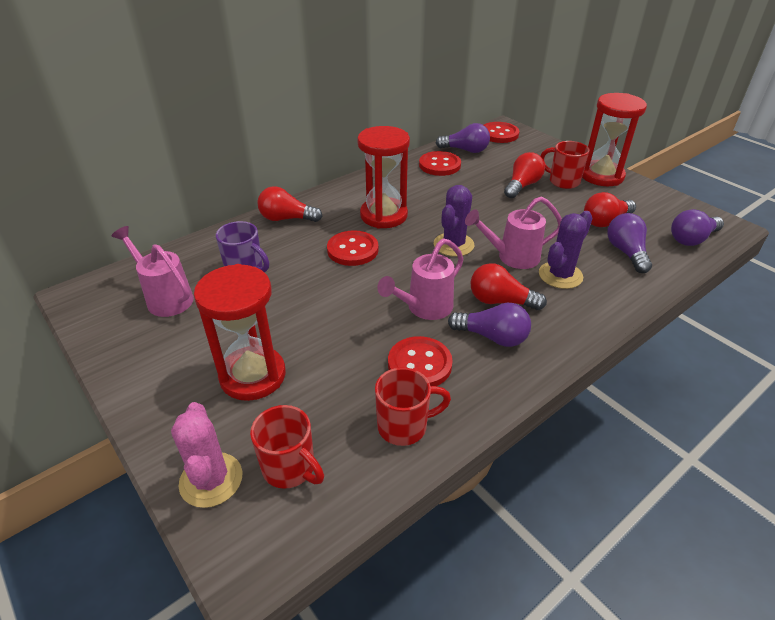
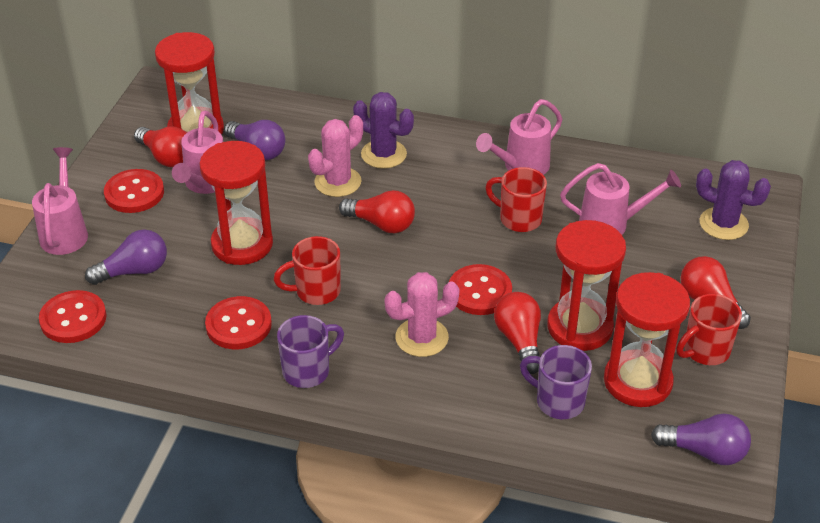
pink cactus: [171,402,242,508] = 1 -> [308,115,363,197] [385,272,460,357] = 2
pink watering can: [112,226,194,317] [377,238,464,320] [465,196,562,269] = 3 -> [32,147,88,255] [172,111,223,194] [476,99,562,175] [560,163,681,235] = 4
purple light bulb: [436,123,490,153] [448,302,531,347] [607,213,652,273] [671,209,724,246] = 4 -> [85,229,167,285] [224,120,285,160] [651,414,751,465] = 3
purple mug: [216,221,269,272] = 1 -> [277,315,344,388] [520,345,592,419] = 2
red hourglass: [194,264,286,401] [357,126,410,229] [582,93,647,186] = 3 -> [155,32,224,134] [199,141,273,265] [547,220,626,351] [604,272,690,407] = 4

